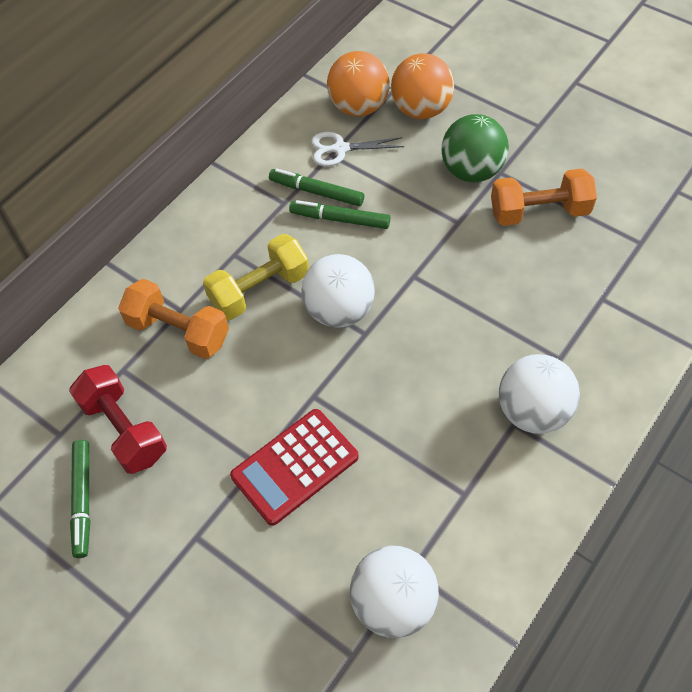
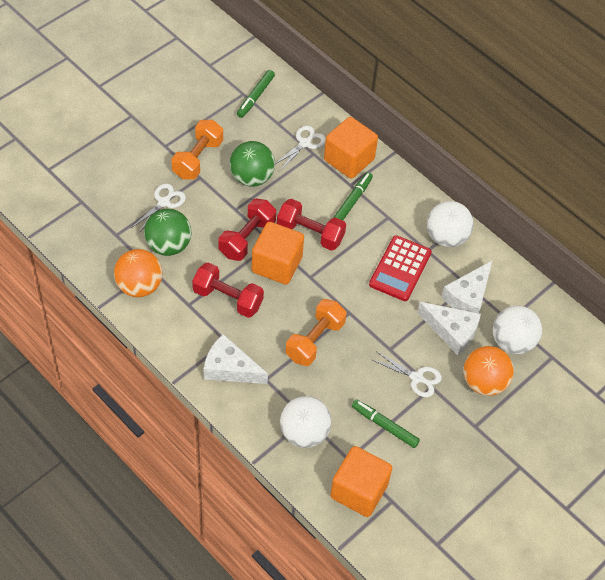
green ball: [441,114,509,182] = 1 -> [144,209,192,256] [230,141,275,187] = 2
orange cube: none = 0 -> [252,222,304,285] [324,117,378,179] [330,446,392,517] = 3
red dumbbell: [69,365,167,474] = 1 -> [192,262,264,318] [219,199,276,261] [277,199,346,251] = 3
white cheese: none = 0 -> [204,334,268,384] [417,302,481,355] [441,260,493,313] = 3
white scissors: [311,132,404,166] = 1 -> [131,183,186,234] [275,126,326,171] [372,351,442,397] = 3
yellow dumbbell: [203,234,309,320] = 1 -> none = 0

